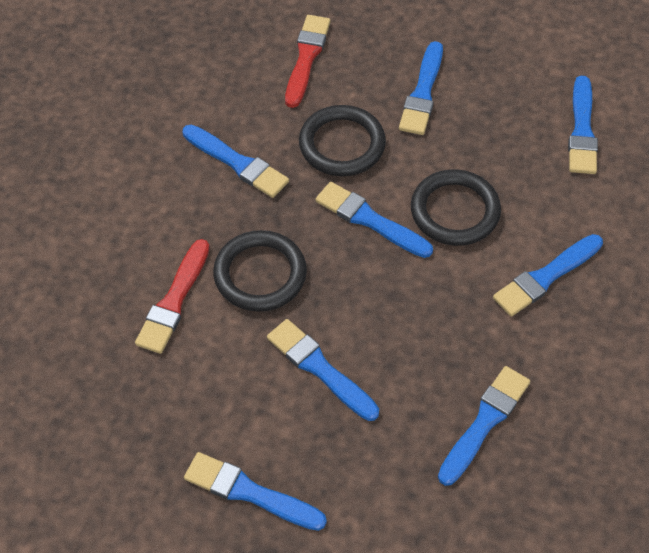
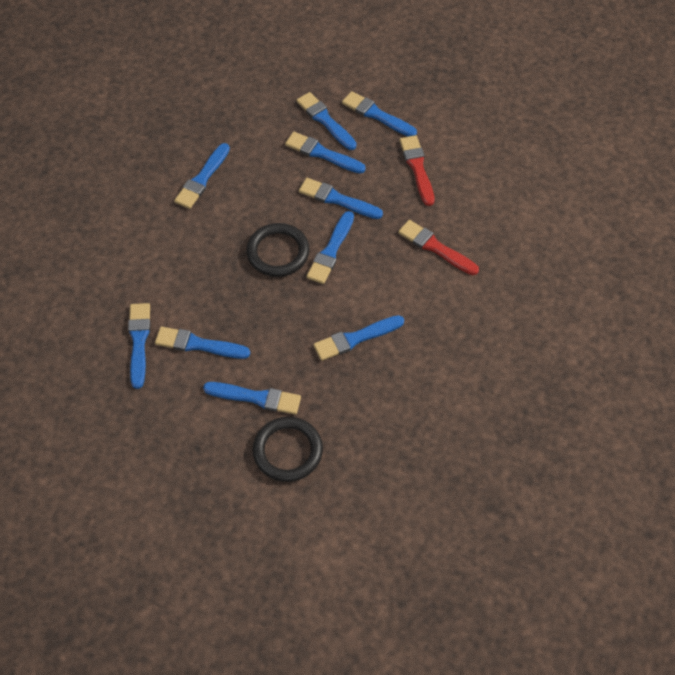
black ring: [213,230,307,312] [299,105,386,176] [411,169,501,246] = 3 -> [246,223,310,277] [253,417,323,482] = 2
blue brush: [183,125,289,198] [184,452,327,531] [267,319,379,421] [316,182,433,258] [399,41,443,135] [438,366,530,486] [493,234,603,316] [568,75,598,174] = 8 -> [128,303,151,389] [155,326,250,359] [174,143,230,209] [203,382,301,415] [285,132,366,174] [296,92,357,150] [299,178,383,219] [306,211,354,284] [313,315,404,361] [342,91,417,137] = 10

